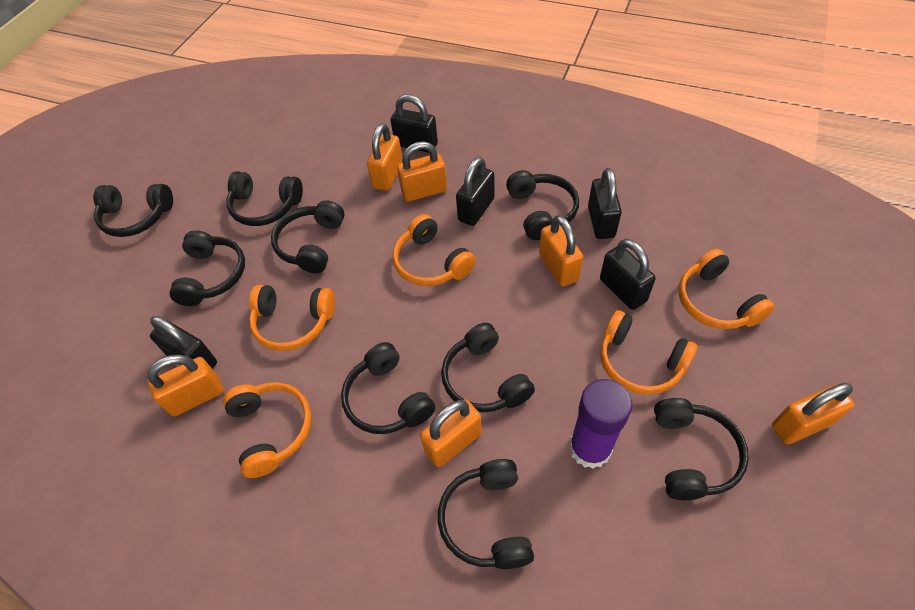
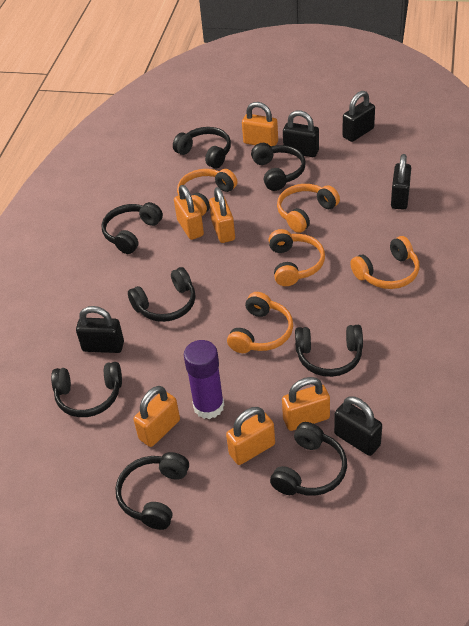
black headphones: [93,184,173,237] [169,231,245,306] [226,171,303,226] [271,201,345,273] [341,342,435,434] [438,459,534,569] [441,323,535,412] [506,170,579,240] [654,398,749,500] = 9 -> [51,362,122,417] [102,202,163,254] [116,452,189,530] [128,267,195,322] [173,127,231,169] [251,143,306,191] [270,422,347,496] [295,325,363,377] = 8

